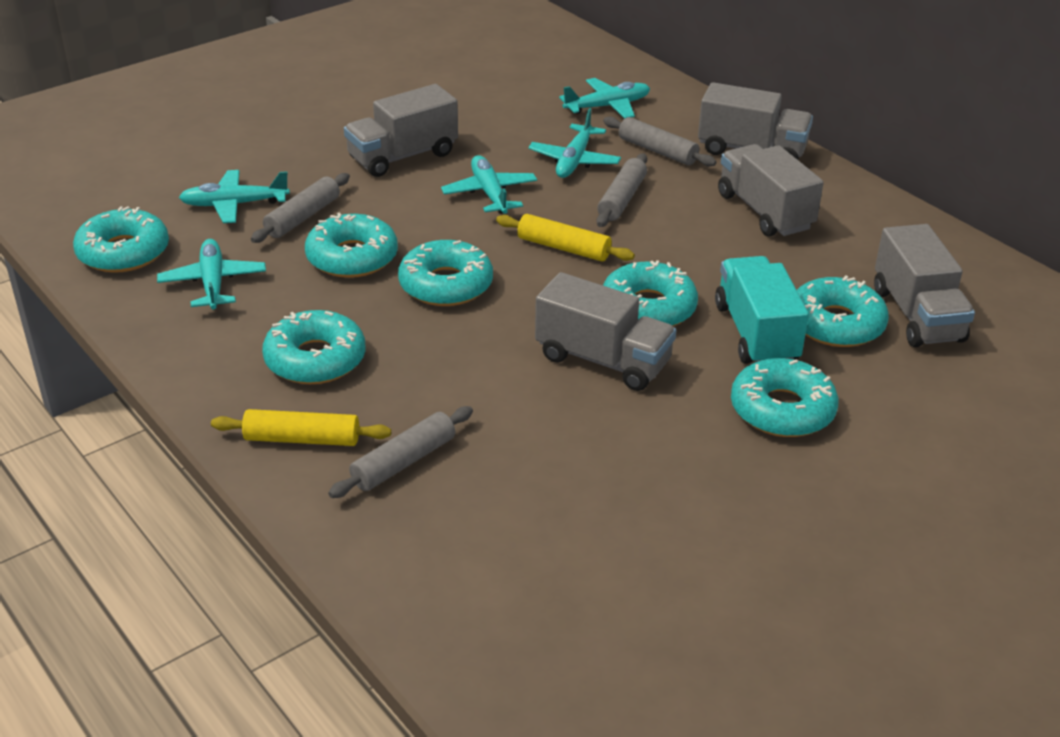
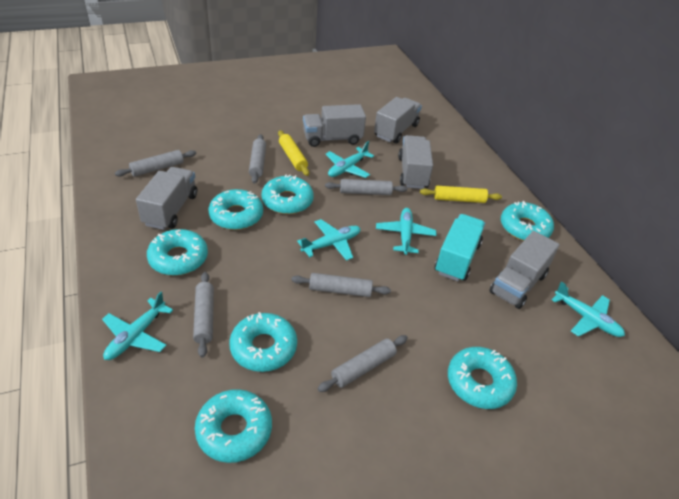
grey rolling pin: [251,173,350,243] [328,406,473,498] [596,153,647,227] [603,116,716,167] = 4 -> [115,150,196,177] [193,272,214,358] [249,134,266,184] [291,273,391,297] [317,335,408,392] [325,179,407,195] = 6

